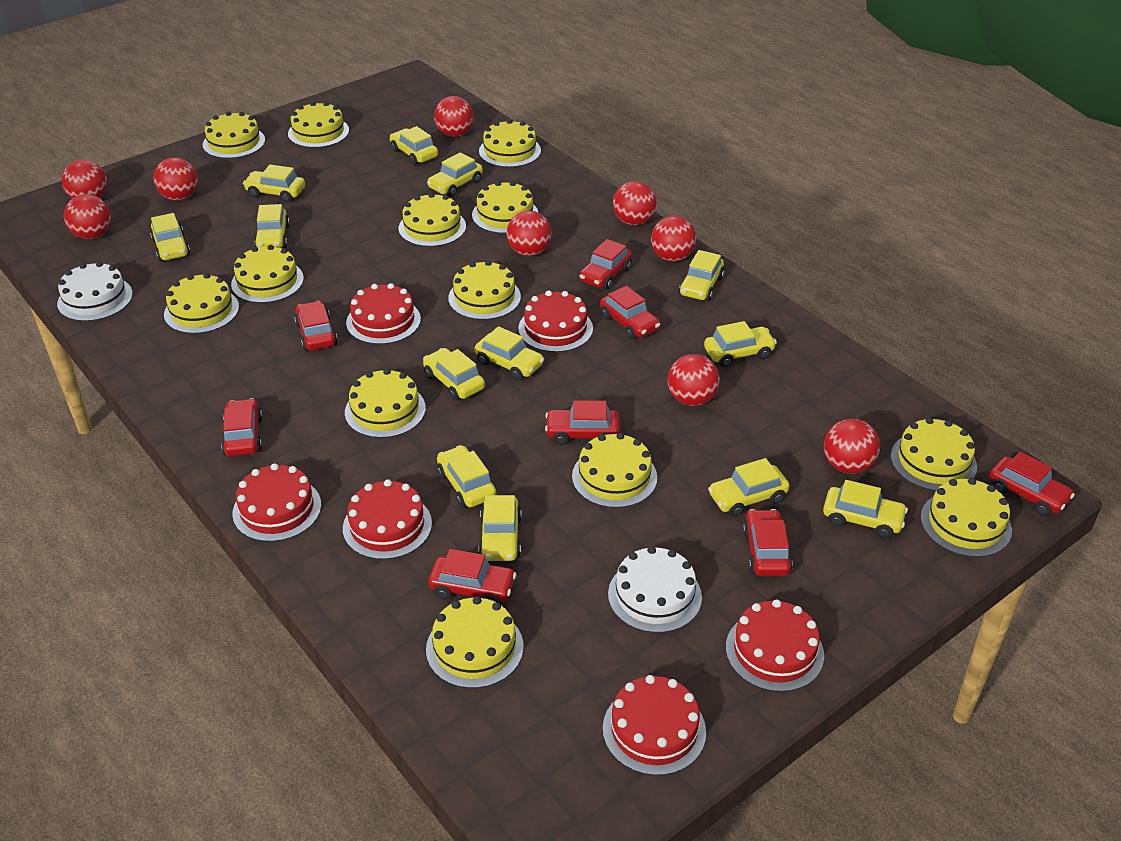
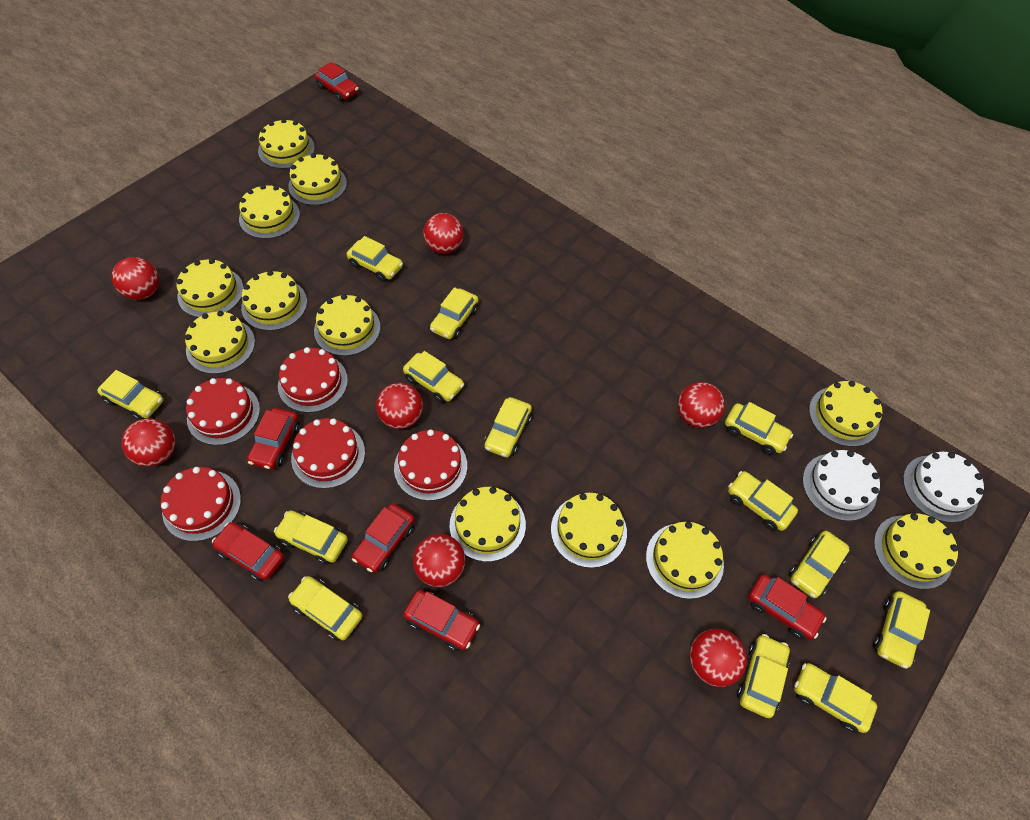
red ball: [62,160,107,199] [64,194,111,239] [154,157,198,201] [434,96,474,137] [507,211,552,256] [613,181,657,225] [651,216,696,262] [668,354,720,406] [824,419,880,474] = 9 -> [112,257,159,300] [121,418,176,467] [376,383,423,429] [413,534,465,587] [423,213,463,254] [678,382,725,428] [690,629,747,687] = 7
red cake: [232,463,321,542] [343,479,432,560] [346,283,421,344] [518,290,593,352] [603,675,706,776] [726,599,824,692] = 6 -> [161,467,241,541] [186,378,260,445] [278,347,348,413] [291,418,365,489] [394,429,467,501] = 5
red car: [221,398,263,457] [294,301,338,351] [428,549,516,603] [545,401,620,445] [579,239,632,290] [600,286,660,339] [743,509,793,576] [989,452,1075,516] = 8 -> [212,522,284,581] [247,408,300,470] [315,62,359,102] [352,504,415,573] [403,590,480,651] [748,574,826,640] = 6
yellow cake: [164,273,239,334] [203,112,265,159] [231,245,304,303] [288,102,349,148] [345,369,426,438] [399,193,466,247] [426,596,523,688] [448,260,521,320] [472,181,538,234] [479,119,541,167] [572,433,657,508] [891,417,977,491] [921,478,1012,557] = 13 -> [177,259,244,317] [185,311,255,374] [239,185,300,239] [241,270,307,331] [258,119,315,169] [288,153,347,205] [314,294,380,356] [450,487,526,562] [551,493,627,568] [646,522,724,599] [809,381,882,447] [874,513,958,589] = 12

